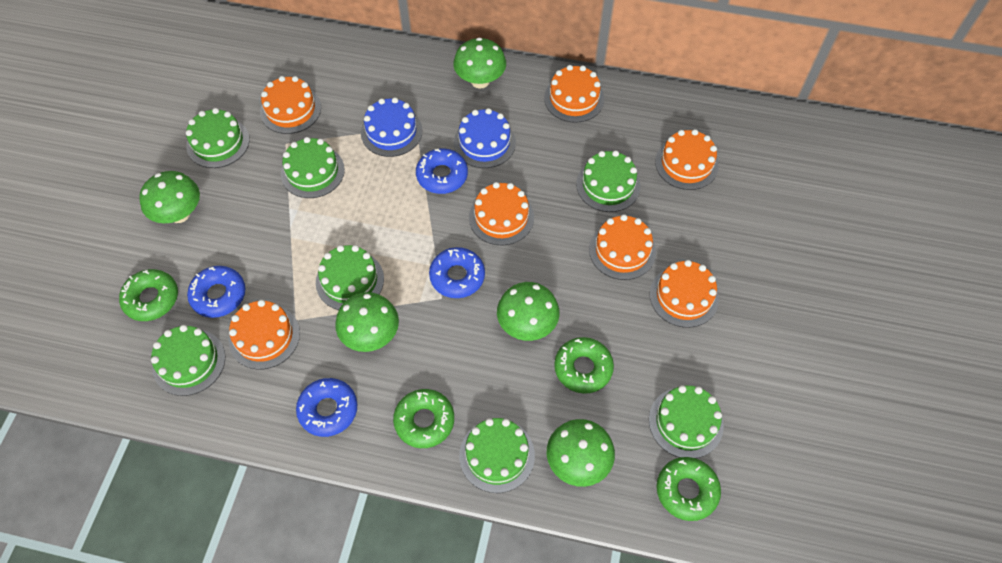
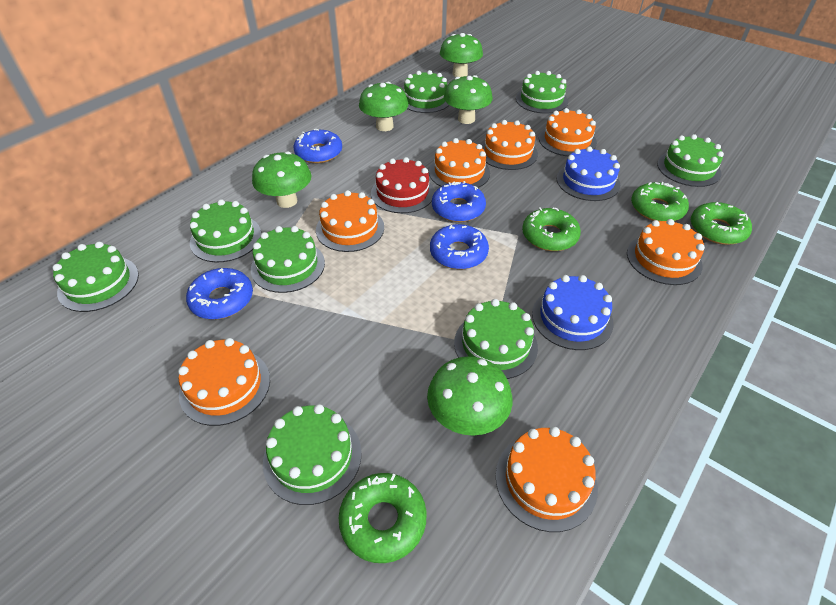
green cake: [151,325,226,396] [186,108,250,168] [281,137,345,198] [316,245,384,310] [459,418,535,493] [576,150,640,212] [649,385,724,458] = 7 -> [52,242,139,312] [190,199,261,262] [251,226,325,293] [263,404,362,505] [404,70,449,113] [454,299,538,379] [516,71,568,114] [657,134,724,187] = 8
red cake: none = 0 -> [371,157,435,213] = 1

